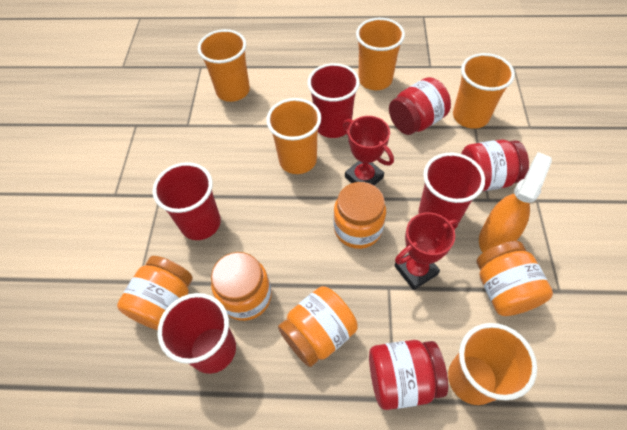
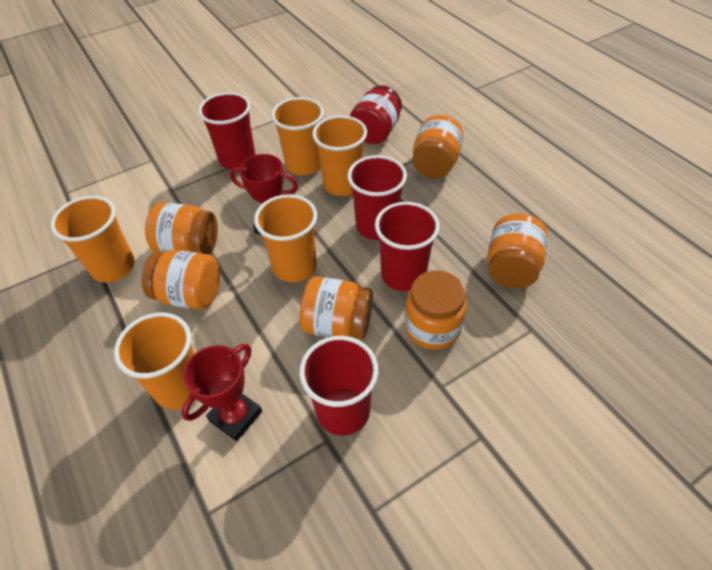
orange jar: [117,256,193,330] [211,252,272,321] [278,286,358,367] [334,182,386,249] [477,241,553,316] = 5 -> [141,250,220,310] [145,202,218,255] [300,276,373,339] [405,271,467,350] [412,115,464,178] [488,213,548,288] = 6
orange spray bottle: [479,152,552,253] = 1 -> none = 0
red jar: [369,340,448,410] [389,77,451,135] [461,140,529,191] = 3 -> [350,85,402,144] = 1

